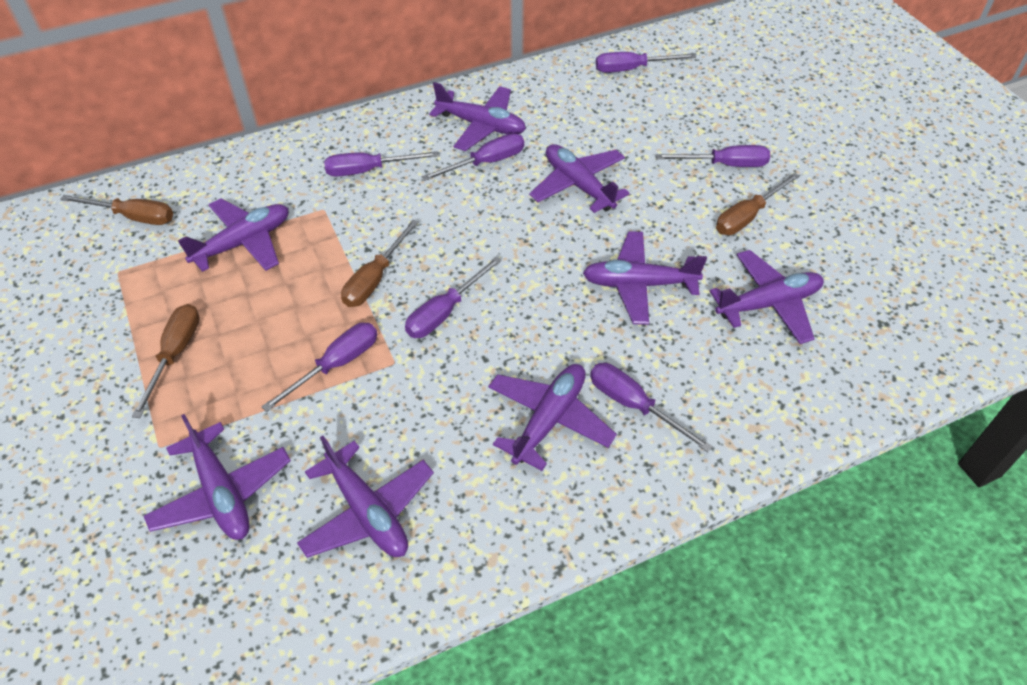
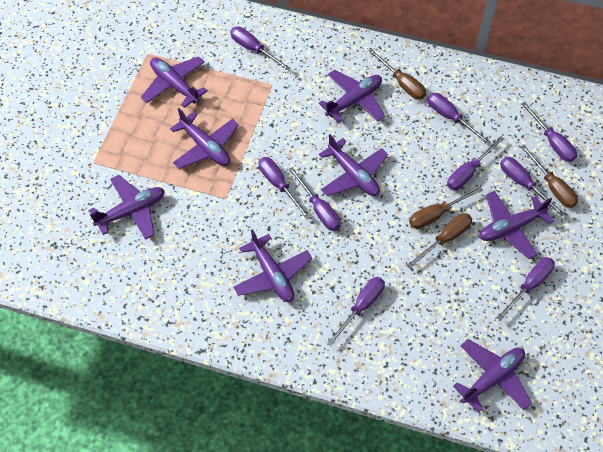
purple screwdriver: [261,323,377,412] [324,151,438,176] [405,257,502,338] [421,133,524,181] [590,363,713,452] [596,52,696,73] [656,145,770,167] = 7 -> [230,26,291,71] [259,157,311,220] [289,167,341,231] [327,277,385,346] [427,93,491,145] [447,136,504,190] [496,257,555,321] [500,157,565,216] [521,102,577,162] = 9

